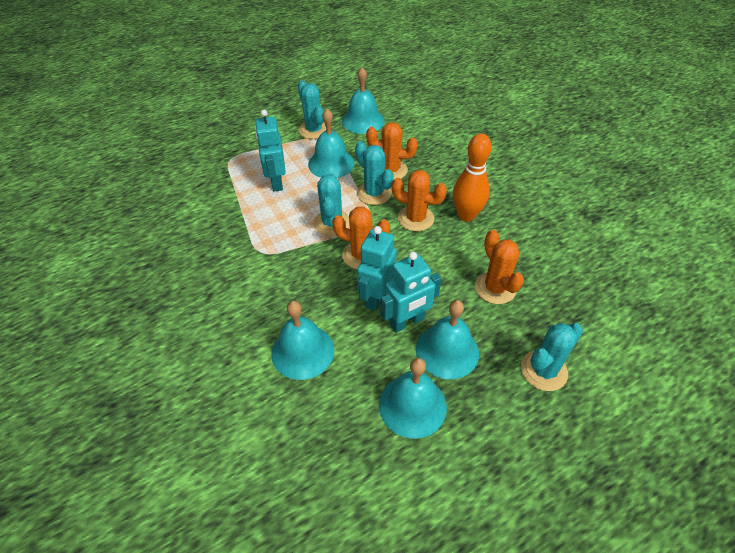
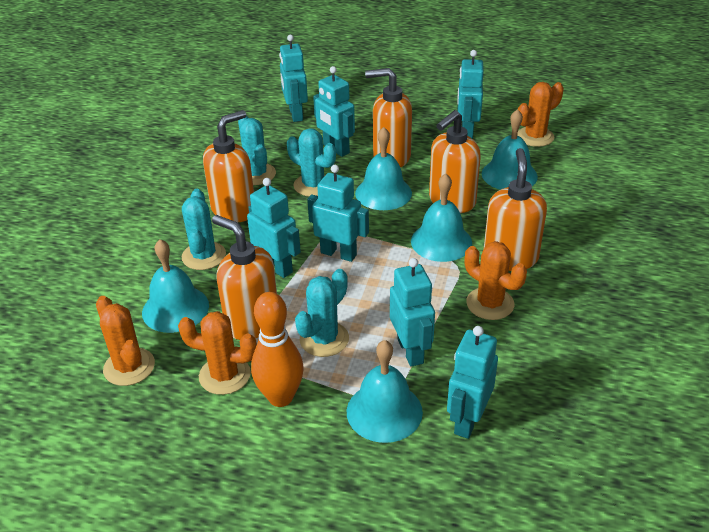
orange soap dispenser: none = 0 -> [203,110,254,222] [212,215,277,340] [365,68,412,168] [429,110,481,213] [484,148,547,271] = 5
turquoise robot: [255,110,286,191] [357,226,397,311] [381,252,441,333] = 3 -> [247,178,301,278] [279,35,308,122] [307,165,369,262] [313,66,355,157] [390,258,435,367] [447,326,498,439] [457,50,484,139] = 7

